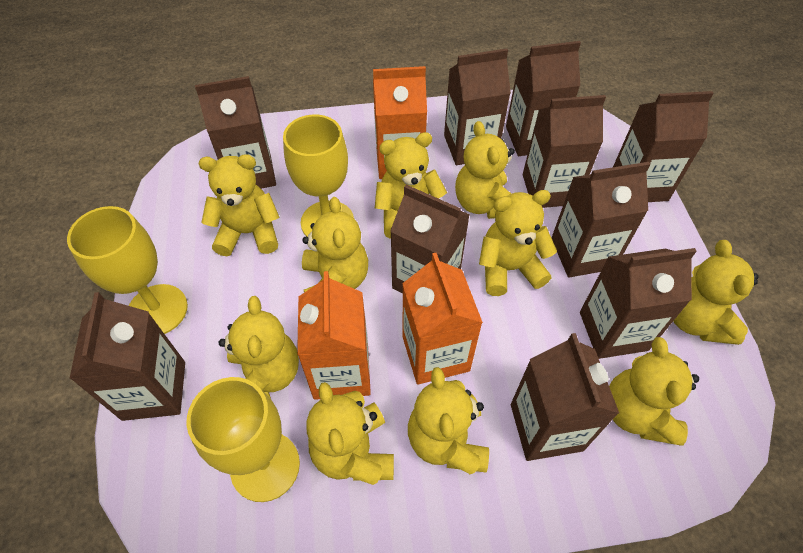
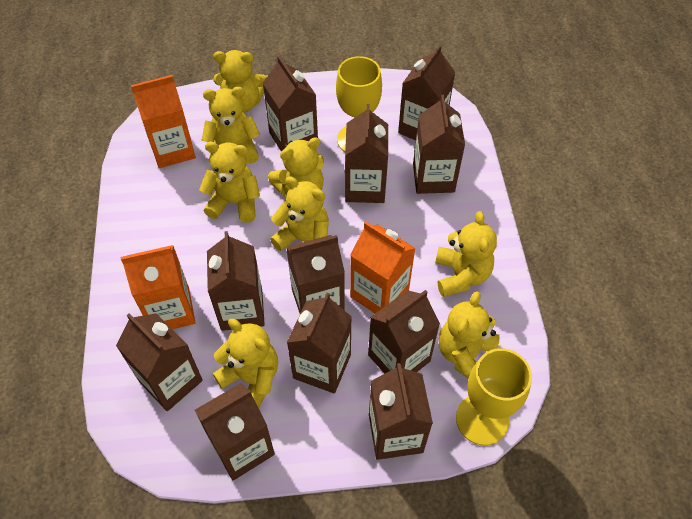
brown carton: [69,292,185,421] [195,76,276,189] [390,185,470,294] [444,48,511,165] [506,41,581,156] [511,333,619,461] [523,95,606,208] [552,162,650,278] [580,248,697,359] [613,91,714,202] = 10 -> [116,313,203,411] [195,383,275,480] [207,231,265,331] [263,56,318,152] [286,235,345,313] [287,293,352,393] [345,104,388,203] [368,290,440,374] [369,363,433,460] [398,45,456,140] [413,95,465,194] = 11
yellow goblet: [67,206,188,334] [187,377,300,502] [283,115,354,237] = 3 -> [336,56,382,152] [456,348,532,445] = 2
yellow teddy bear: [199,154,280,256] [218,296,299,398] [302,197,368,293] [306,382,394,485] [375,132,447,239] [408,367,489,474] [455,121,515,219] [479,190,557,296] [609,337,699,446] [673,240,758,345] = 10 -> [199,142,260,223] [202,87,260,164] [213,50,267,113] [213,319,278,408] [268,137,324,198] [270,176,329,251] [435,211,497,297] [439,292,500,379] = 8

